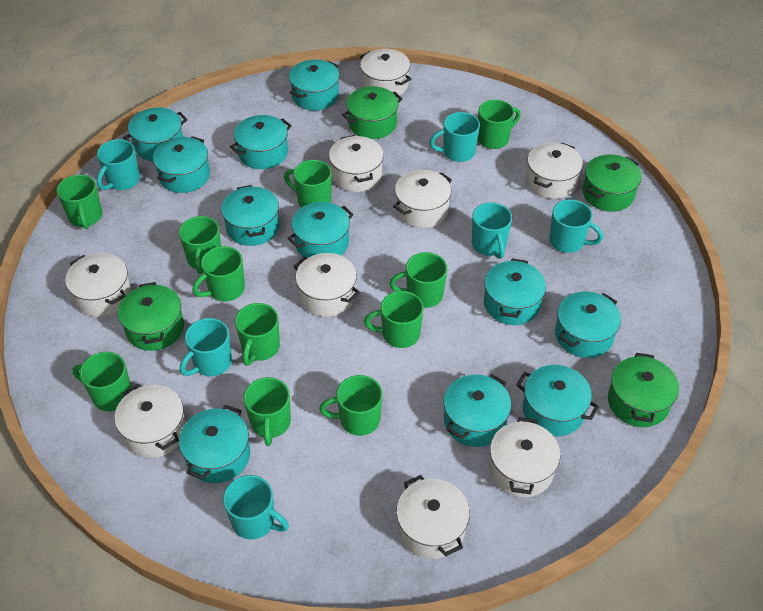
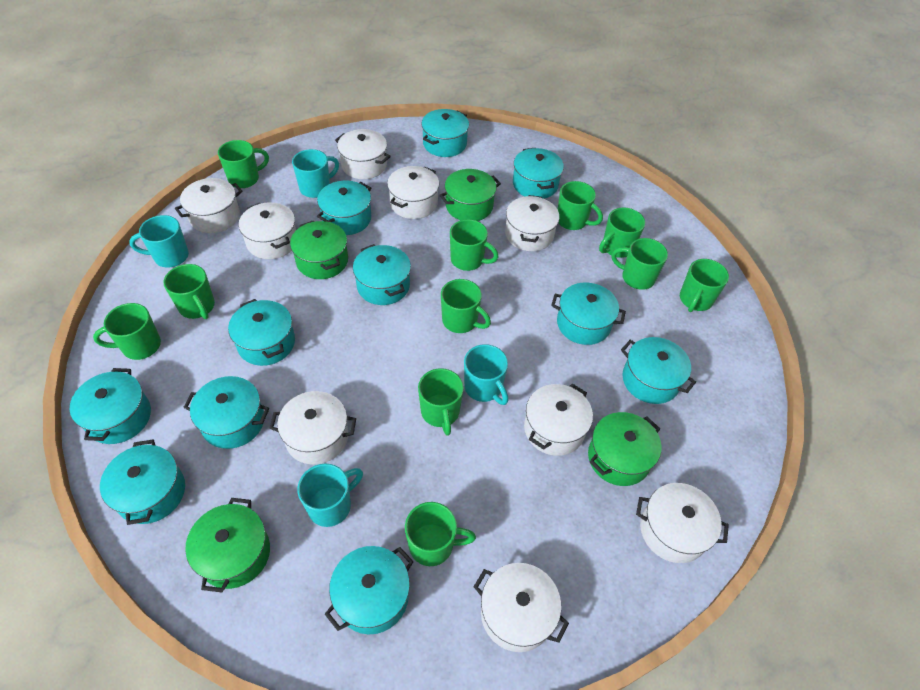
turquoise mug: [97,139,140,190] [180,318,232,376] [223,475,289,540] [430,112,480,162] [472,202,512,259] [549,199,603,253] = 6 -> [129,215,189,267] [292,149,339,198] [297,463,363,527] [464,344,508,405] = 4

